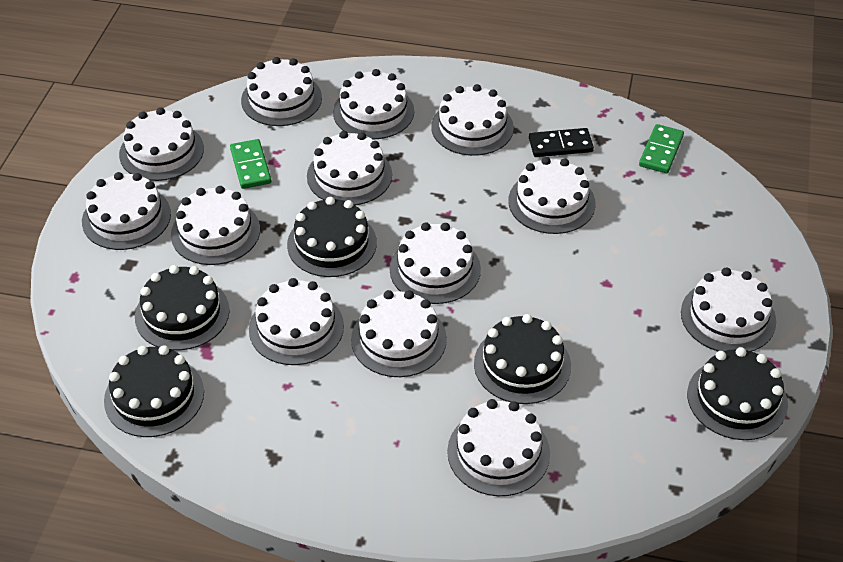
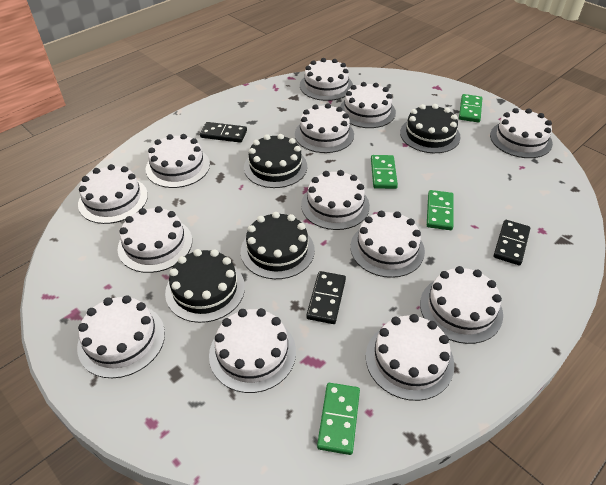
black cake: [104,345,204,437] [135,265,230,350] [287,197,377,277] [474,314,571,404] [687,347,788,440] = 5 -> [165,249,245,323] [241,212,315,279] [244,134,307,188] [400,104,461,153] = 4
black domino: [529,128,594,157] = 1 -> [200,122,247,143] [306,271,346,324] [494,220,530,265] = 3
green domino: [230,139,271,189] [639,124,684,173] = 2 -> [317,383,360,455] [371,155,398,189] [427,190,454,230] [459,94,482,122] = 4

